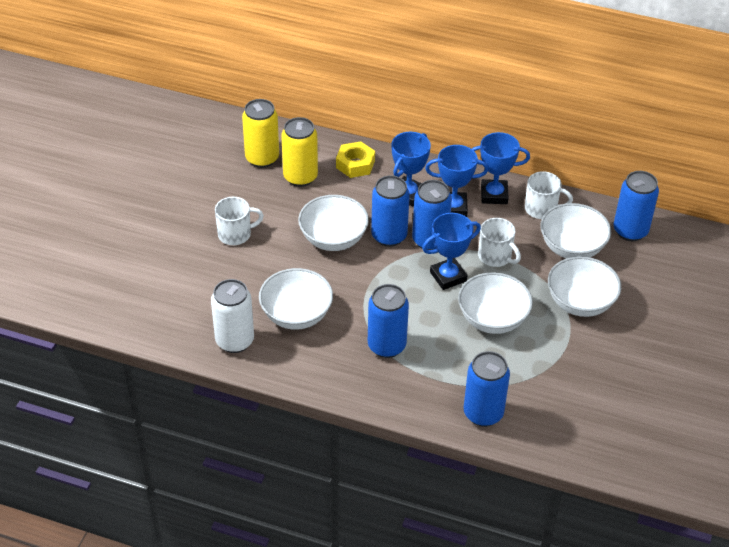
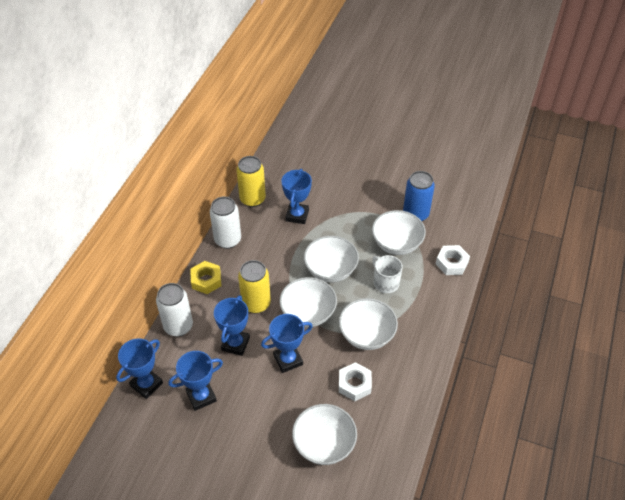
blue can: [368,284,409,358] [371,175,410,247] [412,180,452,250] [464,351,510,427] [614,171,659,241] = 5 -> [403,171,435,221] = 1
blue trophy: [392,132,431,207] [422,213,481,290] [425,145,488,217] [472,132,530,204] = 4 -> [116,338,163,399] [168,351,223,411] [214,295,250,356] [261,314,313,373] [281,169,312,224] = 5
white can: [211,279,254,353] = 1 -> [156,283,193,337] [210,196,241,249] = 2
white mug: [215,197,264,245] [478,218,521,267] [525,171,573,219] = 3 -> [372,255,403,293] = 1
white nut: none = 0 -> [339,362,372,401] [436,245,470,275] = 2

